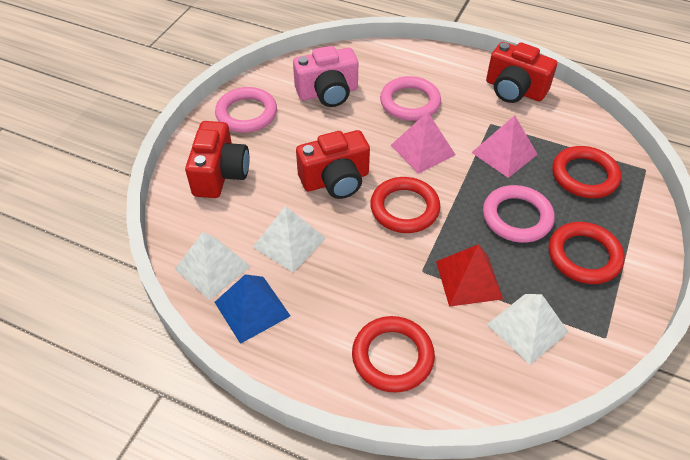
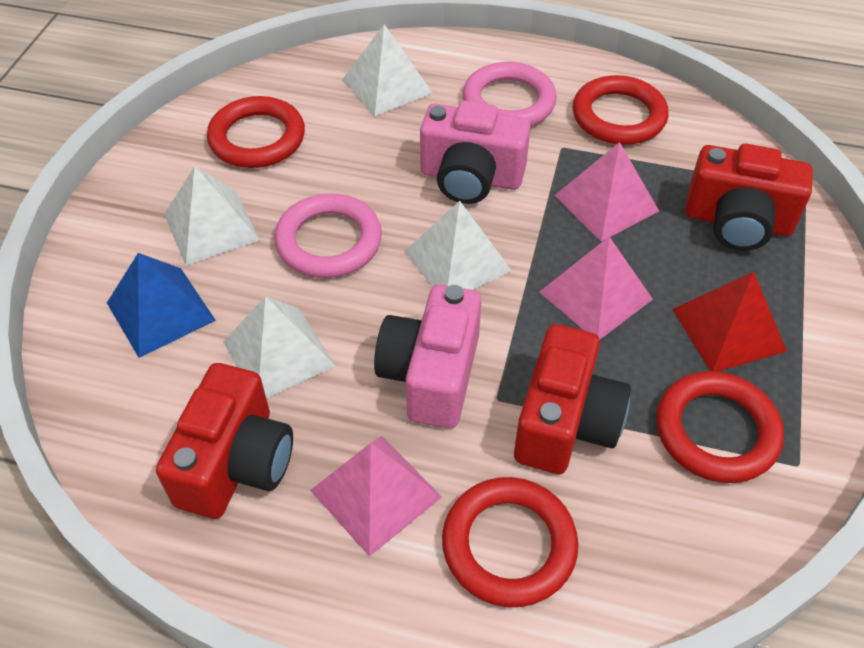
pink camera: [293,46,358,107] = 1 -> [374,285,482,428] [420,101,531,204] = 2
pink pyramid: [390,112,456,174] [471,115,538,178] = 2 -> [310,436,442,557] [539,237,653,340] [554,142,659,242] = 3
pink ring: [215,87,277,133] [380,76,441,121] [483,185,555,243] = 3 -> [274,194,382,278] [463,62,557,126] = 2
white pyramid: [175,232,251,300] [253,206,326,273] [487,294,568,365] = 3 -> [164,166,260,265] [223,296,335,399] [342,24,432,116] [404,201,512,290] = 4

